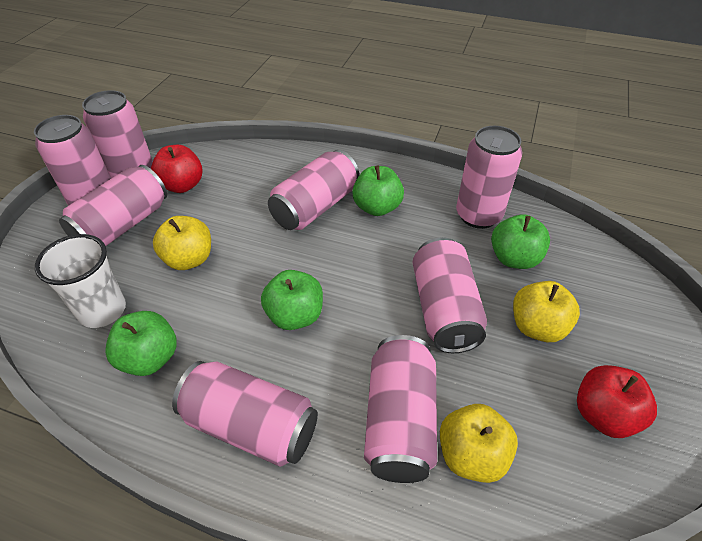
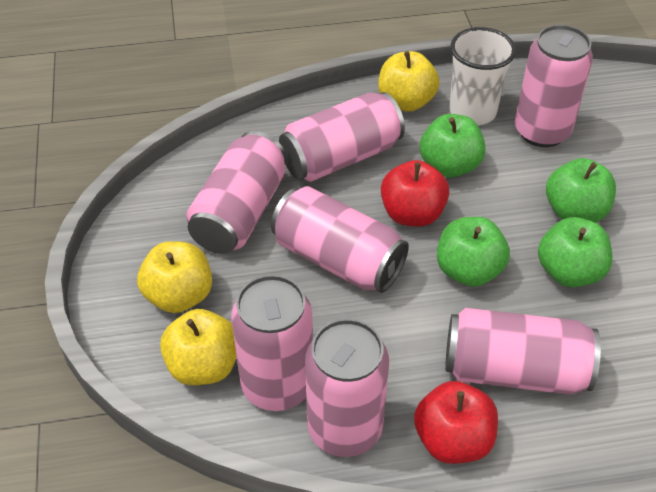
pink can: [34,115,111,206] [59,165,167,246] [82,90,153,178] [172,361,318,467] [268,150,359,230] [364,335,437,483] [412,237,487,353] [456,126,522,229] = 8 -> [186,131,287,254] [231,275,313,411] [271,186,409,293] [279,92,405,182] [305,319,389,457] [445,308,601,395] [515,25,593,147] = 7

